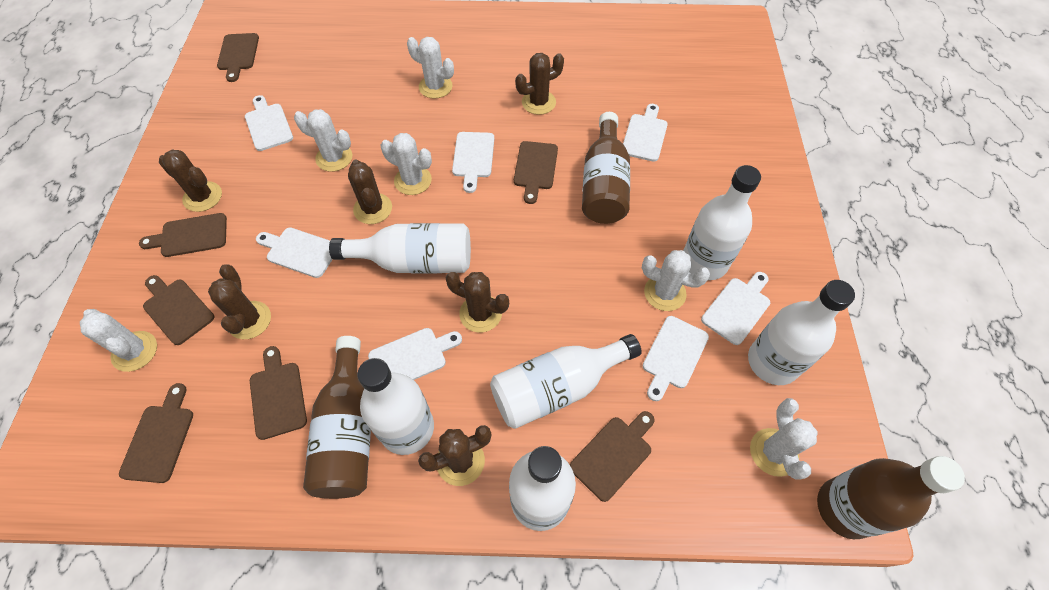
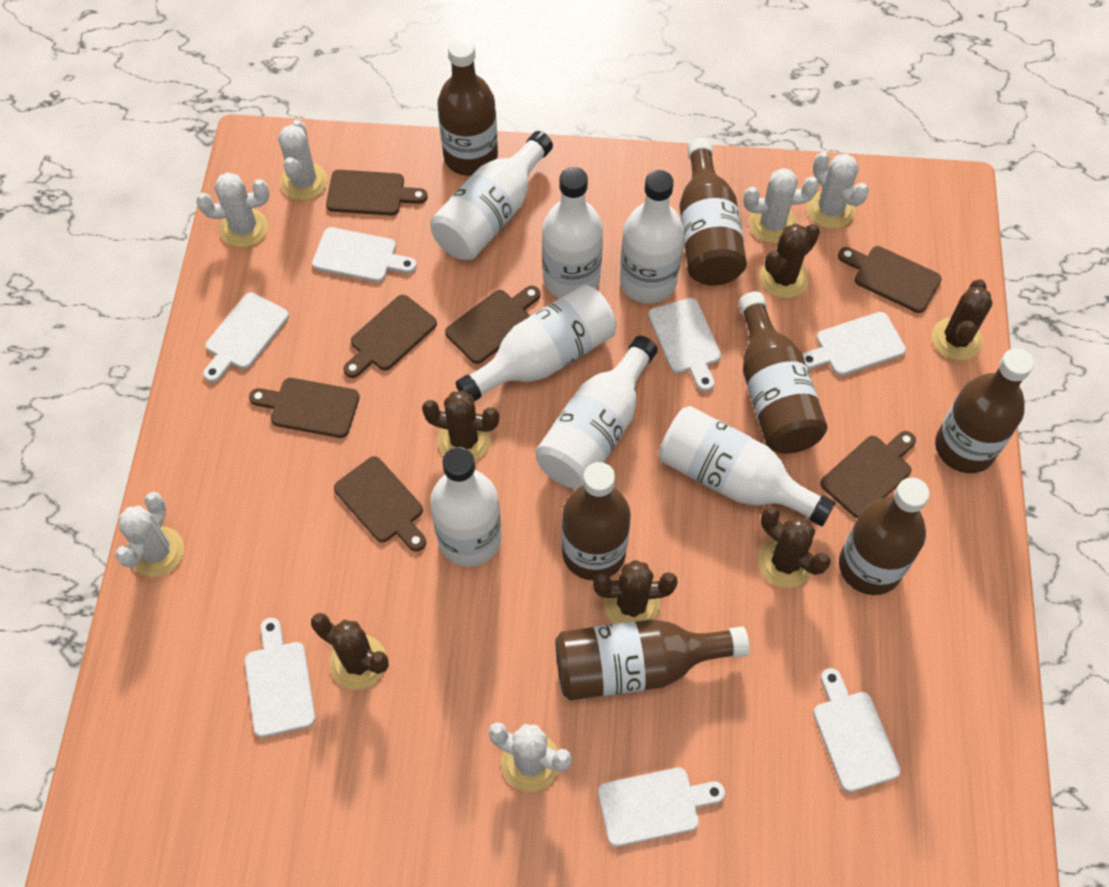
brown bottle: [303,336,371,499] [582,112,630,224] [817,456,965,539] = 3 -> [437,38,498,176] [555,619,750,700] [562,462,631,581] [680,138,747,286] [738,292,828,454] [839,478,930,595] [935,348,1034,473] = 7
white bottle: [329,223,471,273] [357,358,434,455] [490,334,642,429] [509,446,576,531] [683,165,761,280] [748,280,855,385] = 6 -> [430,131,553,260] [430,447,501,567] [456,285,617,402] [535,336,658,489] [542,167,603,298] [620,170,684,303] [659,406,835,526] = 7

